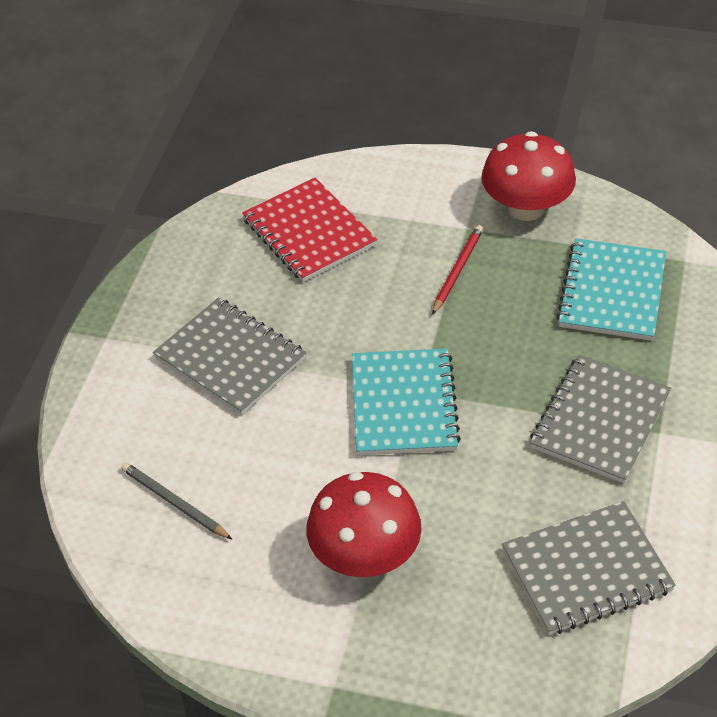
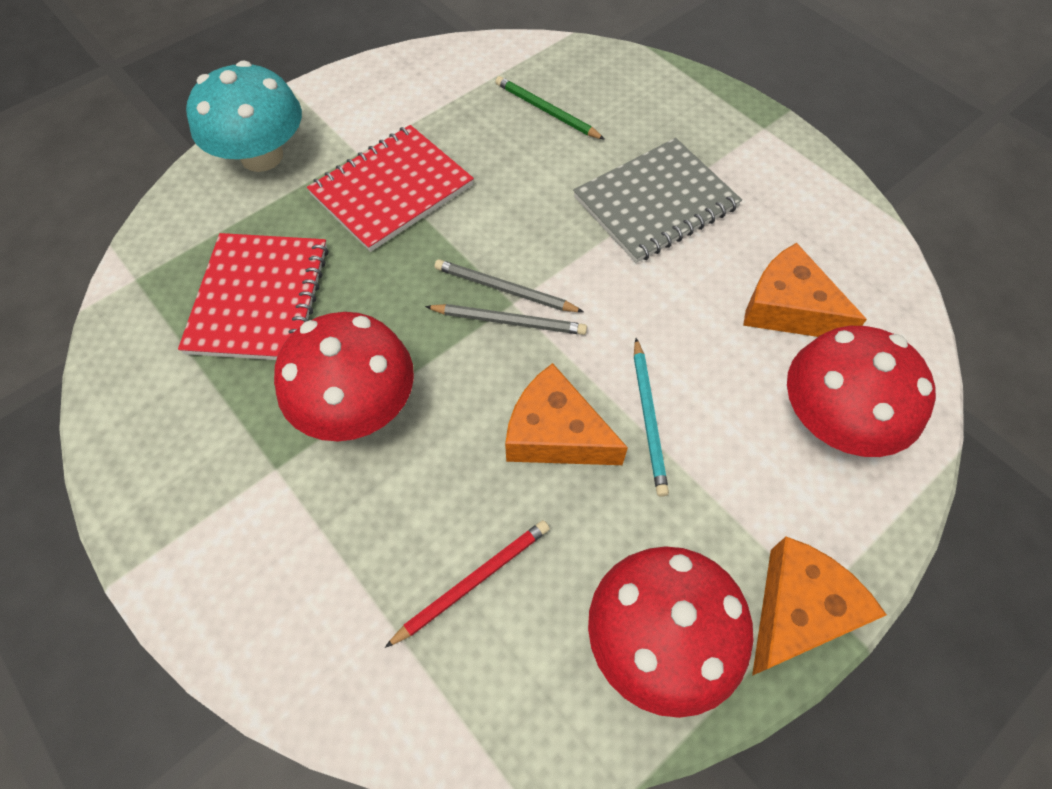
green pencil: none = 0 -> [495,76,605,140] = 1
grey notebook: [153,297,306,415] [502,501,676,635] [530,355,671,483] = 3 -> [573,138,742,263] = 1
grey pencil: [121,462,232,539] = 1 -> [425,304,587,335] [435,259,584,312] = 2
orange cheese: none = 0 -> [505,363,628,465] [743,243,867,337] [752,536,887,676] = 3
red mushroom: [306,472,422,577] [482,131,576,221] = 2 -> [274,312,414,441] [588,546,753,718] [787,326,936,457] = 3
red notebook: [242,178,377,282] = 1 -> [178,233,328,360] [307,125,474,252] = 2
turquoise mushroom: none = 0 -> [186,61,302,172] = 1
turquoise notebook: [352,348,461,455] [556,238,666,341] = 2 -> none = 0
turquoise pencil: none = 0 -> [634,338,669,497] = 1

